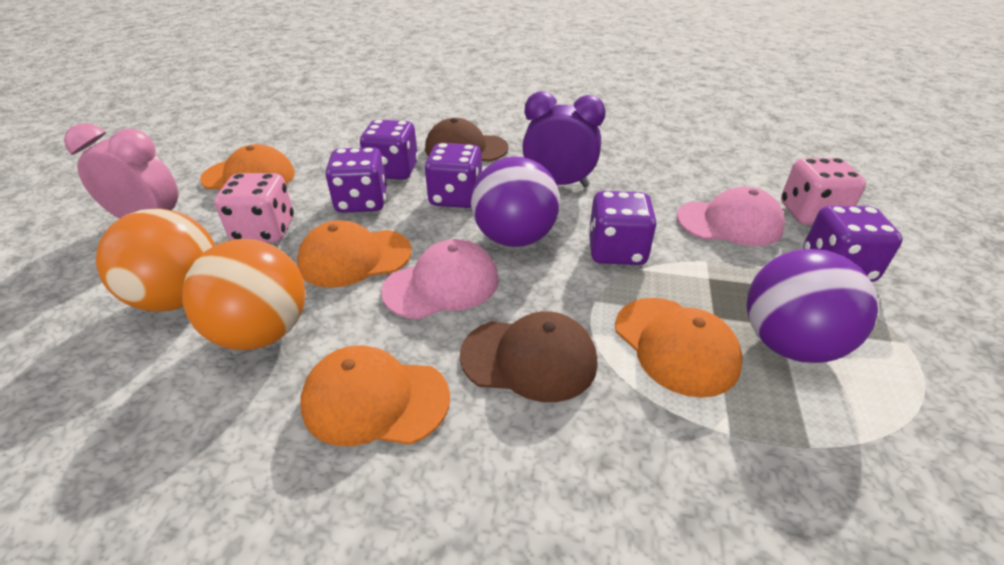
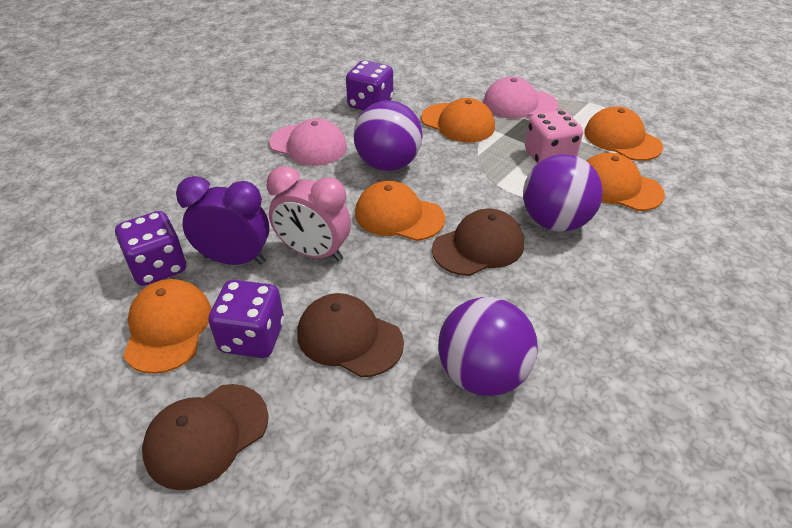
brown cap: [425,118,509,161] [460,311,598,402] = 2 -> [142,384,269,490] [297,293,404,378] [432,208,524,276] = 3
orange ball: [96,208,215,311] [182,239,305,350] = 2 -> none = 0
orange cap: [200,144,295,189] [297,220,412,288] [300,345,450,446] [615,298,743,398] = 4 -> [123,279,211,374] [355,181,445,241] [421,98,495,142] [585,106,663,161] [586,153,665,211] = 5
pink dice: [214,173,294,242] [781,158,866,225] = 2 -> [525,110,583,164] = 1
purple ball: [471,156,560,247] [747,249,878,363] = 2 -> [354,100,423,171] [438,297,538,396] [523,154,603,232] = 3
purple dice: [325,147,387,213] [360,119,418,180] [424,143,482,208] [588,191,657,265] [803,206,903,282] = 5 -> [115,211,186,286] [208,280,284,358] [346,60,393,111] = 3

